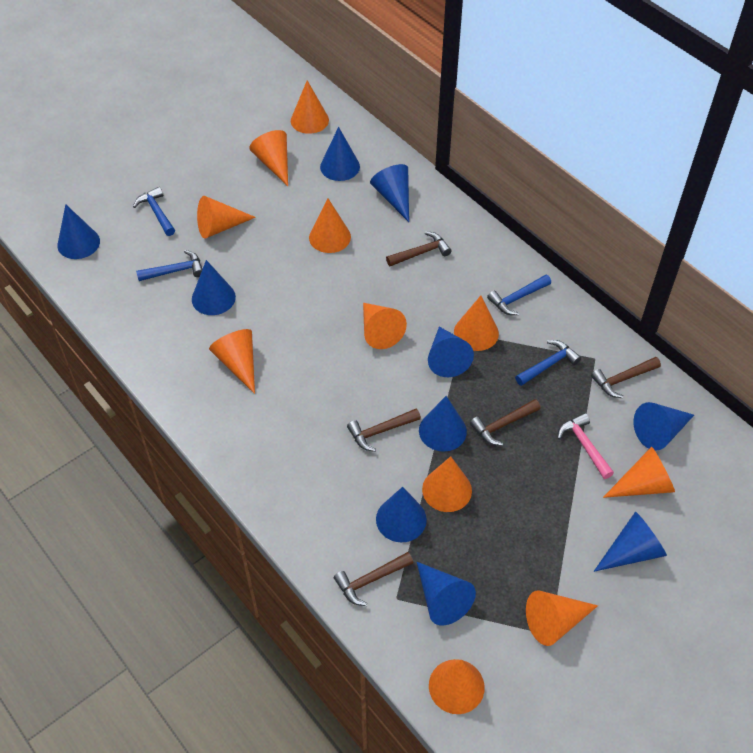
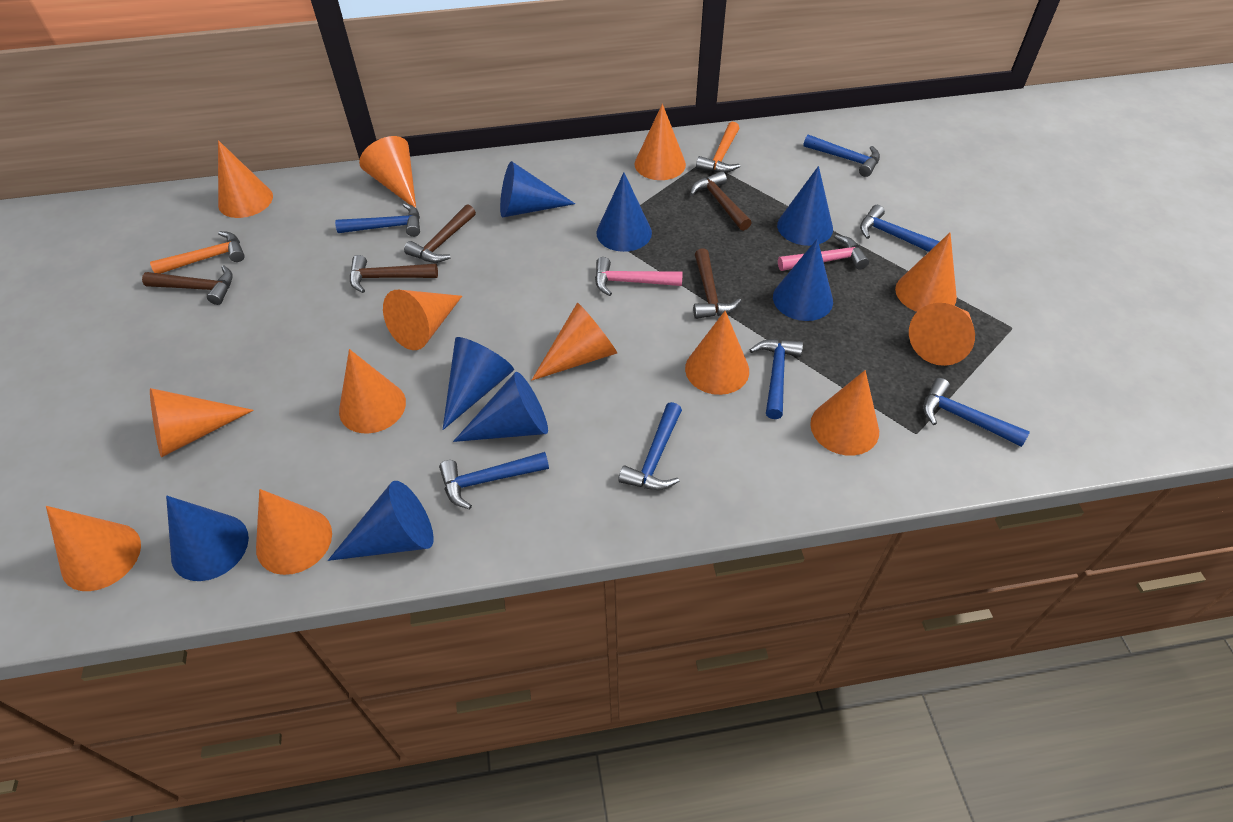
blue cone: [57,204,100,259] [192,260,236,315] [320,127,360,181] [370,164,409,222] [376,487,427,542] [417,562,476,626] [419,396,467,452] [428,327,474,377] [594,512,667,572] [634,402,694,450] = 10 -> [166,496,249,581] [328,481,434,561] [443,337,514,430] [453,372,548,442] [500,161,575,217] [597,172,652,252] [773,239,833,321] [777,166,833,246] = 8
blue hammer: [133,187,175,236] [136,250,202,281] [487,275,551,315] [515,340,581,386] = 4 -> [335,203,420,237] [439,452,549,509] [618,402,682,490] [750,339,803,419] [803,135,880,177] [860,205,940,252] [923,378,1030,447] = 7
orange cone: [197,196,256,239] [209,329,255,394] [249,130,288,186] [291,80,329,134] [309,199,351,253] [363,303,407,349] [422,456,472,512] [429,659,485,714] [454,296,499,351] [526,590,598,646] [603,447,675,498] = 11 -> [46,506,141,591] [150,388,254,458] [218,140,273,218] [256,489,332,575] [339,349,406,434] [359,136,416,208] [383,290,462,350] [532,302,617,380] [634,104,686,180] [685,311,749,395] [810,370,879,456] [895,233,957,312] [909,303,975,366] = 13
orange hammer: none = 0 -> [150,231,245,274] [696,122,740,173] = 2
pink hammer: [558,413,614,479] = 1 -> [595,257,683,296] [778,235,869,271] = 2

